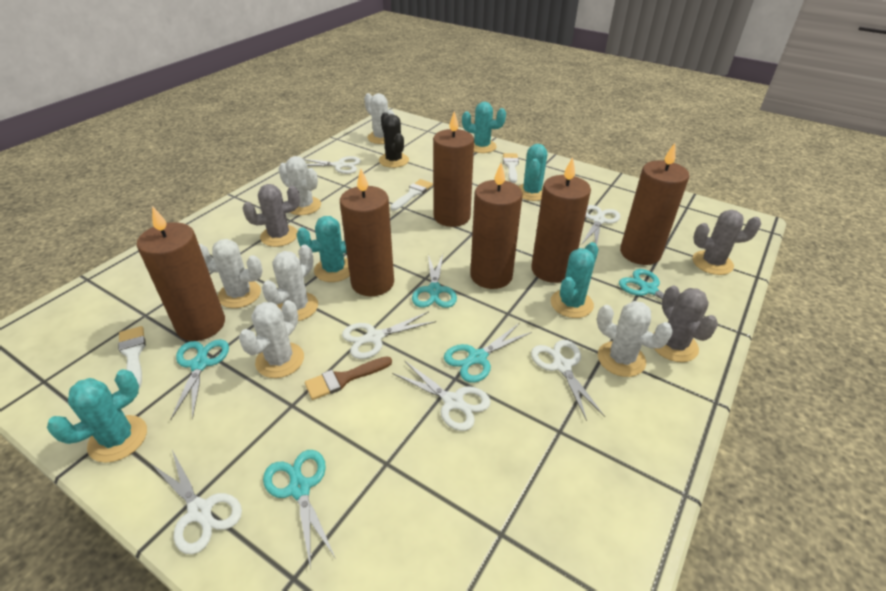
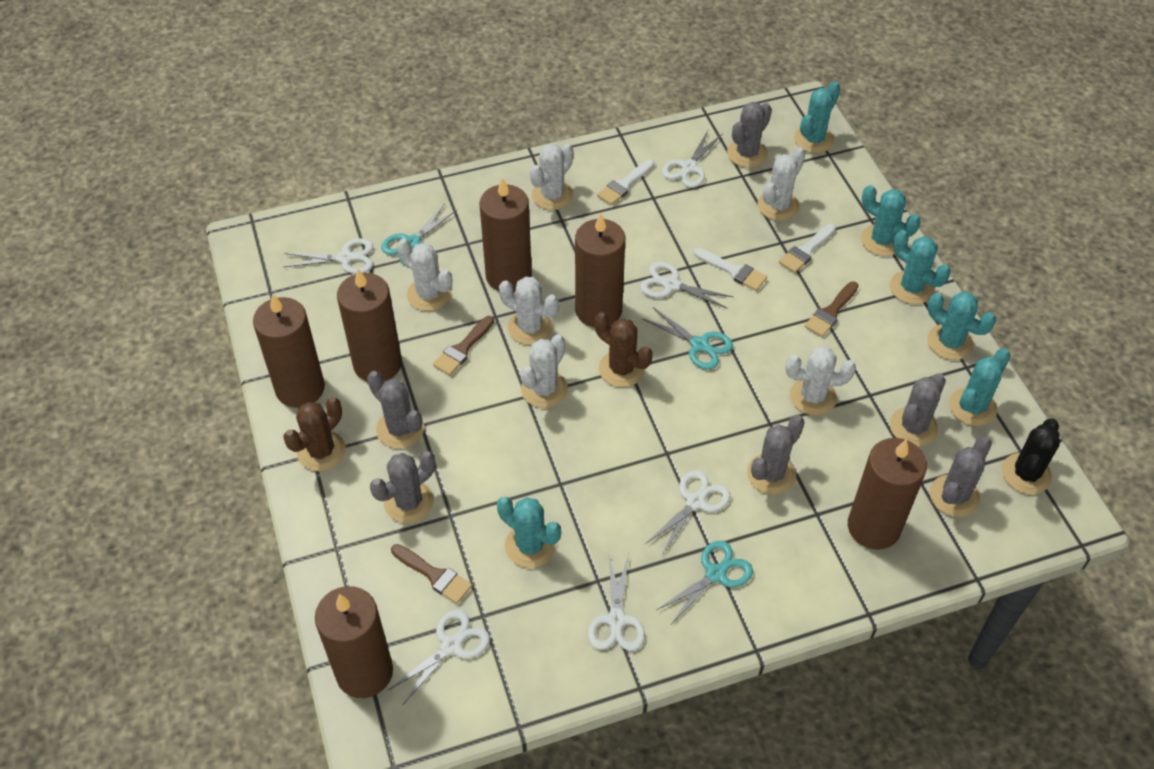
brown brush: [305,356,392,400] = 1 -> [391,544,472,604] [433,316,494,375] [804,281,859,337] = 3
brown cactus: none = 0 -> [283,397,346,471] [595,312,653,387] = 2
grey cactus: [243,184,300,247] [654,286,718,362] [693,210,761,275] = 3 -> [367,371,424,449] [370,451,435,523] [727,102,772,168] [747,415,805,495] [890,373,946,447] [930,436,992,517] = 6
turquoise cactus: [47,369,147,463] [296,216,350,282] [462,102,506,153] [519,144,547,201] [551,242,598,318] = 5 -> [497,497,561,568] [794,82,840,153] [861,185,921,256] [890,230,951,304] [927,291,996,360] [949,348,1011,426] = 6
turquoise scissors: [170,339,229,420] [263,450,336,570] [412,254,457,308] [444,323,532,383] [619,269,706,317] = 5 -> [381,203,457,265] [643,307,733,370] [657,541,753,624] = 3

